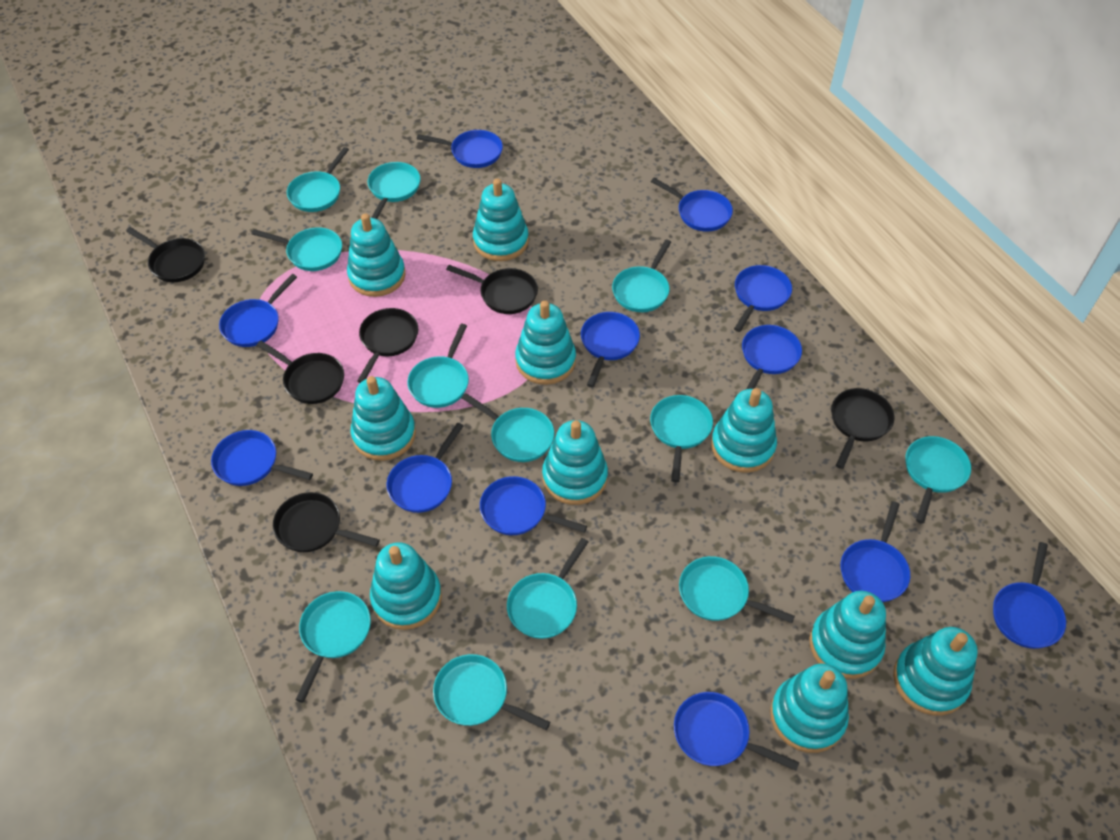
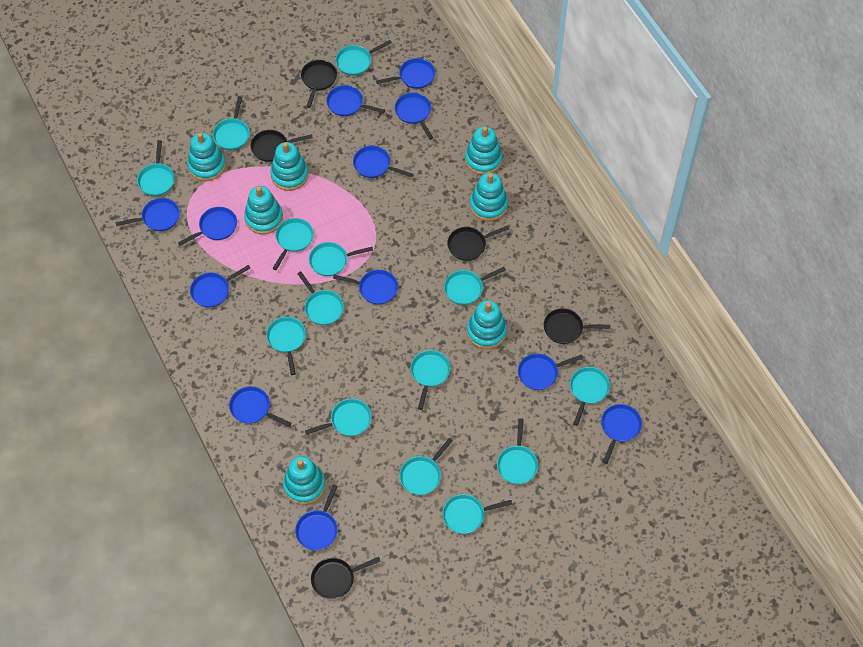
black pan: [126,227,205,282] [256,341,344,404] [273,492,380,552] [357,308,418,383] [446,265,538,314] [831,388,895,469] = 6 -> [251,130,313,162] [301,60,337,108] [311,557,380,599] [447,225,509,261] [544,308,611,344] = 5
turquoise pan: [252,227,342,271] [287,147,349,212] [295,591,371,703] [368,162,421,219] [407,324,469,408] [433,654,550,730] [462,393,554,462] [507,538,588,639] [612,240,671,312] [650,395,713,482] [679,556,795,623] [906,436,971,524] = 12 -> [137,140,175,196] [213,96,250,150] [266,317,306,375] [272,218,314,270] [297,271,344,325] [305,399,372,436] [309,242,373,276] [335,40,392,76] [399,438,453,495] [410,350,451,410] [442,494,513,534] [444,267,506,305] [497,419,538,484] [570,367,610,426] = 14
turquoise stacking toy: [347,214,406,297] [351,376,416,461] [370,542,442,630] [473,179,529,261] [515,300,576,385] [542,420,608,505] [711,388,777,473] [770,663,849,753] [809,591,886,679] [893,627,978,715] = 10 -> [187,133,226,181] [244,186,283,234] [270,142,309,191] [283,456,325,505] [465,126,503,175] [467,300,507,349] [470,172,508,221] = 7

